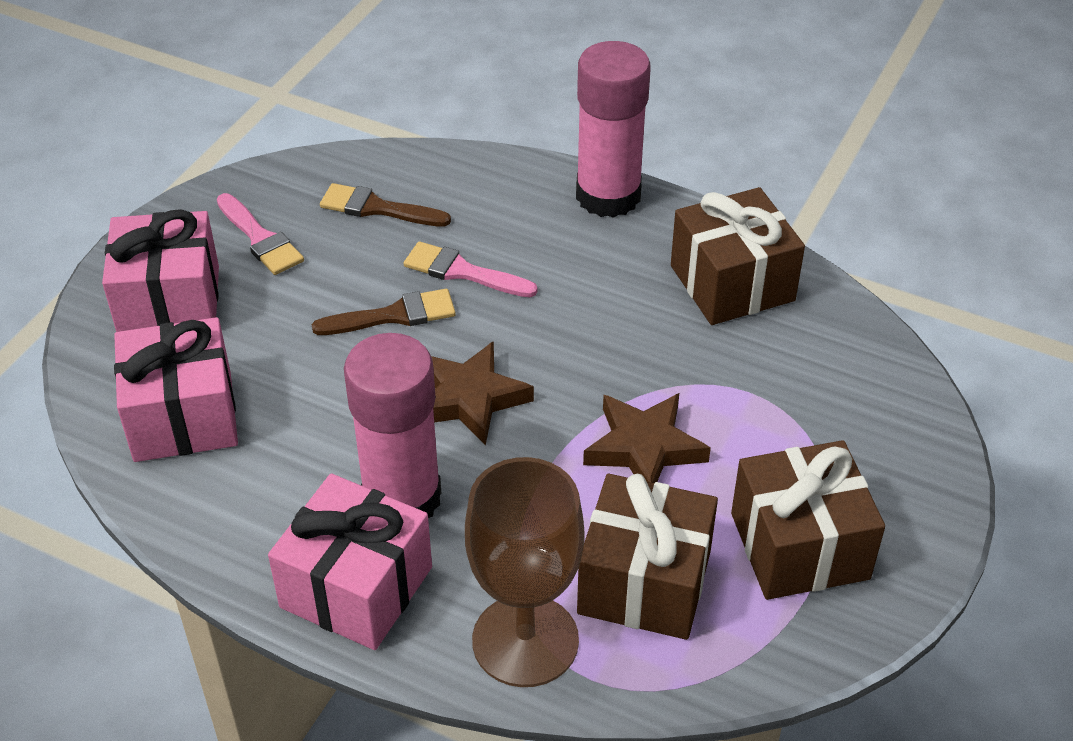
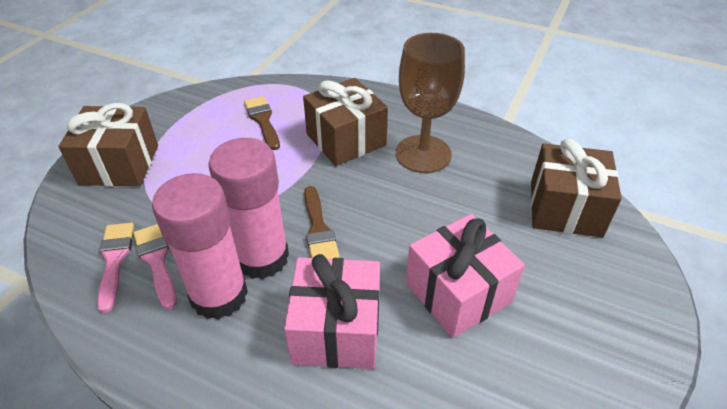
brown star: [431,341,534,446] [583,393,711,483] = 2 -> none = 0
pink gift: [102,209,219,332] [114,317,238,462] [268,473,432,650] = 3 -> [284,254,380,369] [406,214,525,338] = 2

